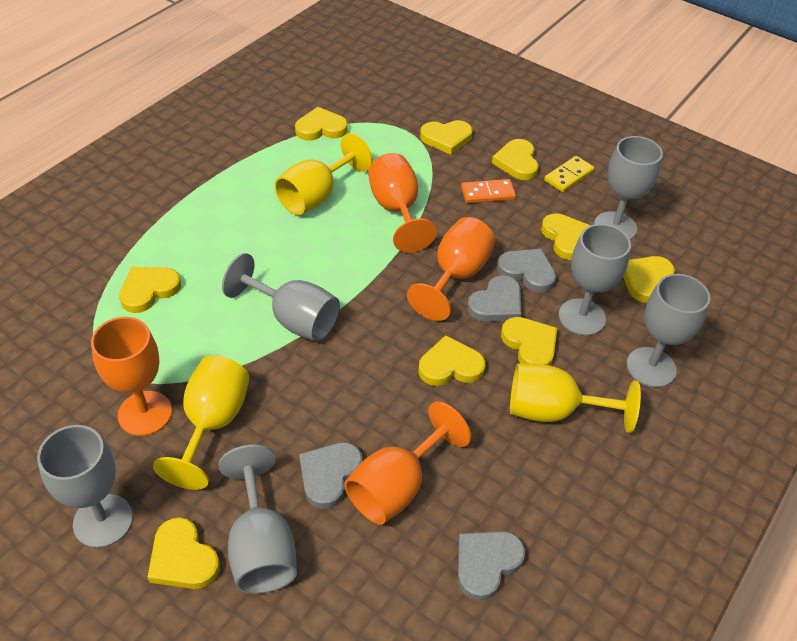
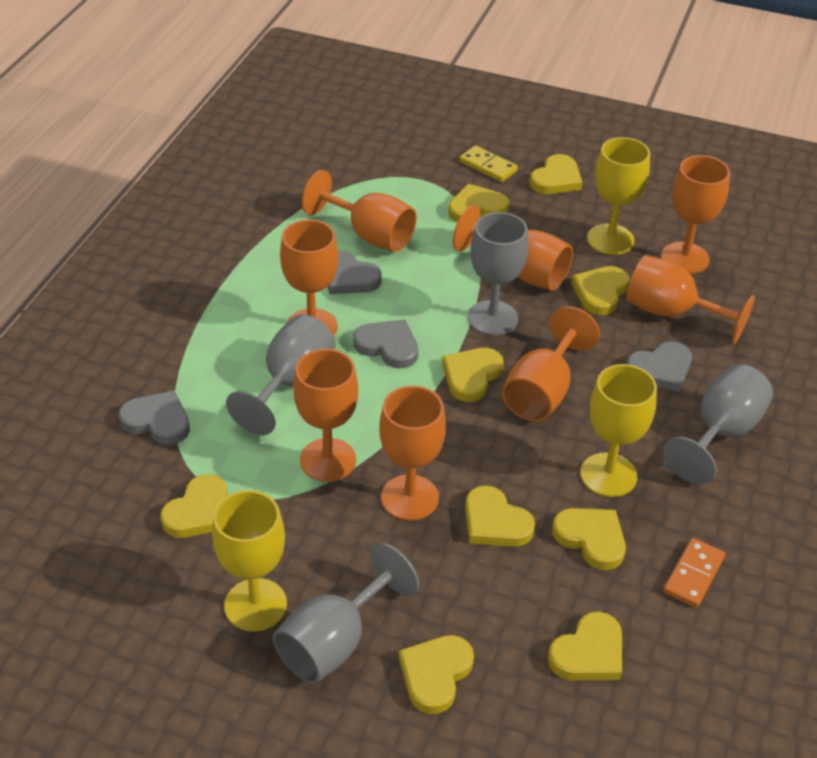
grey goblet: [37,425,133,548] [218,445,297,594] [222,253,340,342] [558,224,631,336] [594,136,663,240] [627,274,710,388] = 6 -> [226,315,335,435] [273,543,419,683] [468,212,529,335] [663,364,773,484] = 4
orange goblet: [91,317,172,436] [345,401,471,525] [368,153,437,252] [407,217,495,321] = 4 -> [280,219,339,336] [293,349,358,482] [302,170,417,252] [379,386,446,521] [453,205,573,291] [502,306,600,421] [626,255,755,344] [661,155,730,274] = 8

